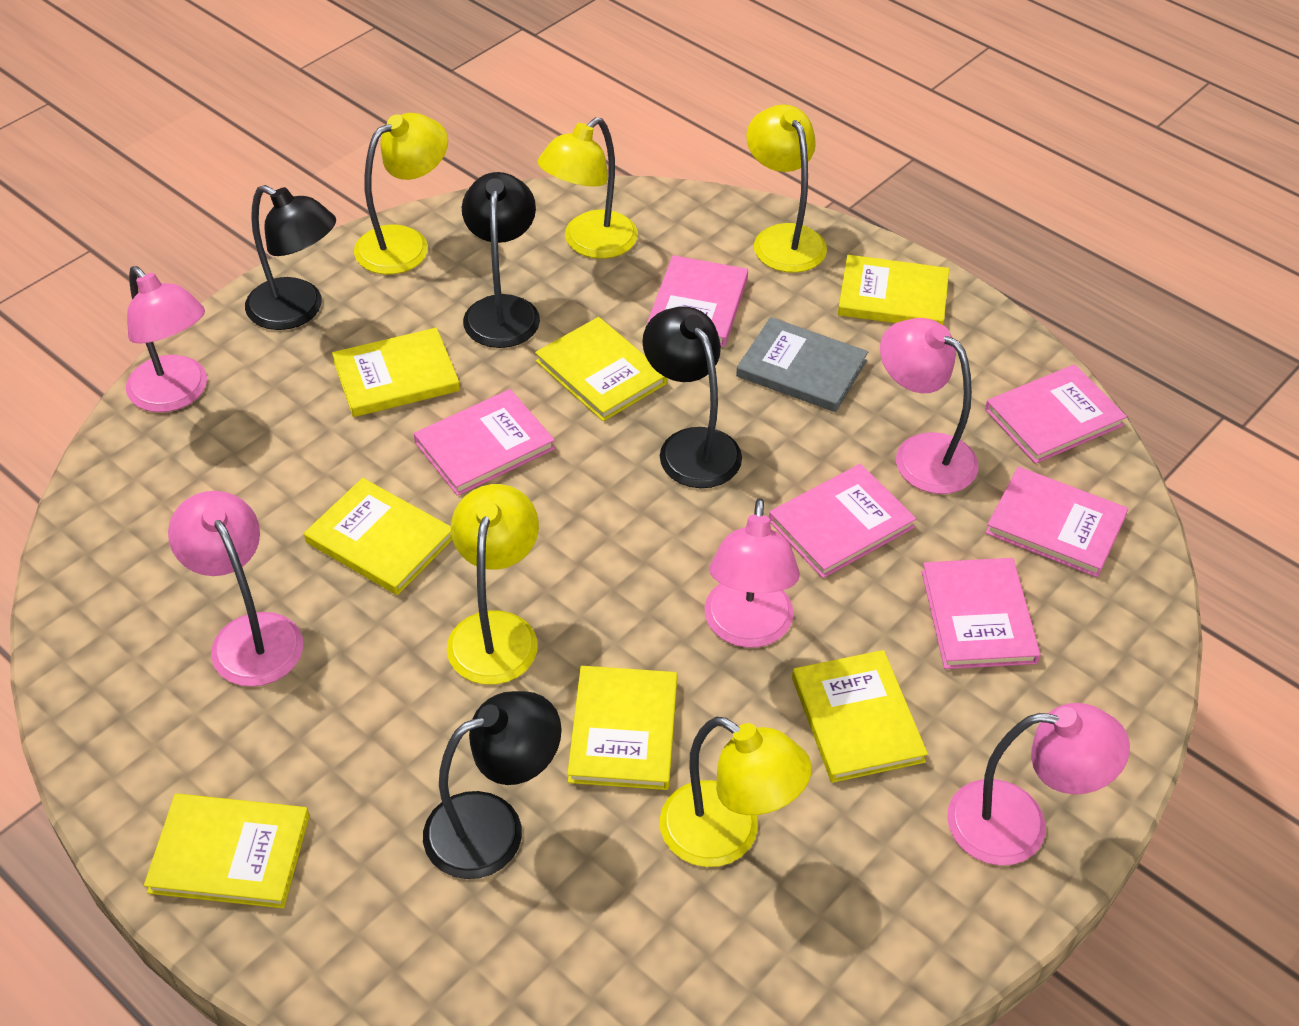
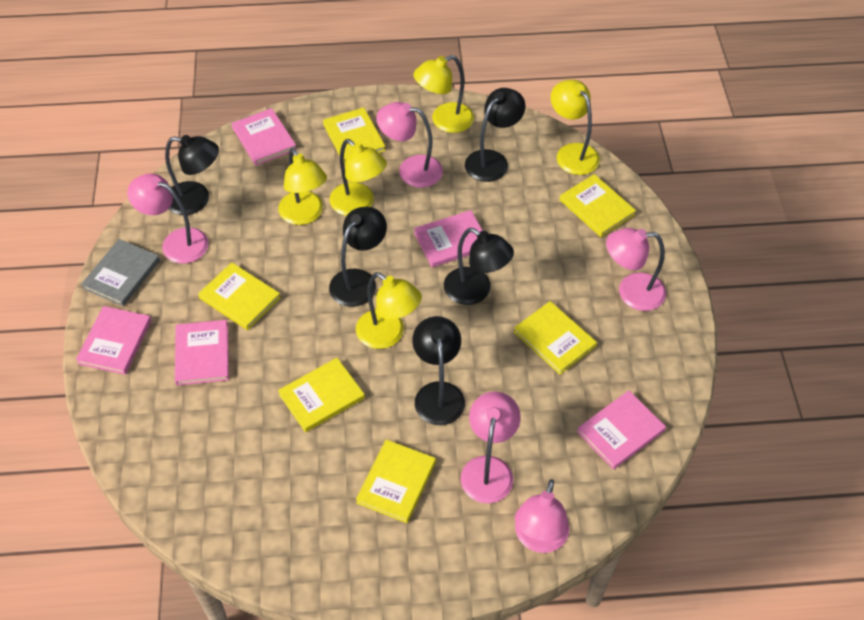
black lamp: [245,185,336,330] [423,691,562,879] [462,172,540,348] [642,306,742,488] = 4 -> [165,135,219,215] [329,207,387,307] [412,316,465,425] [444,228,514,305] [465,88,526,182] = 5
pink book: [414,389,555,496] [647,255,748,347] [769,464,916,578] [922,558,1041,669] [985,364,1127,464] [985,466,1128,577] = 6 -> [76,306,151,375] [175,320,229,385] [232,108,297,166] [414,210,483,267] [577,390,666,470] = 5
yellow book: [144,793,310,908] [304,478,452,595] [332,328,460,417] [535,317,667,421] [567,666,677,790] [792,650,928,783] [838,255,949,325] = 7 -> [198,262,281,330] [278,358,365,432] [323,107,386,164] [356,439,436,523] [514,301,597,375] [560,174,636,237] = 6

